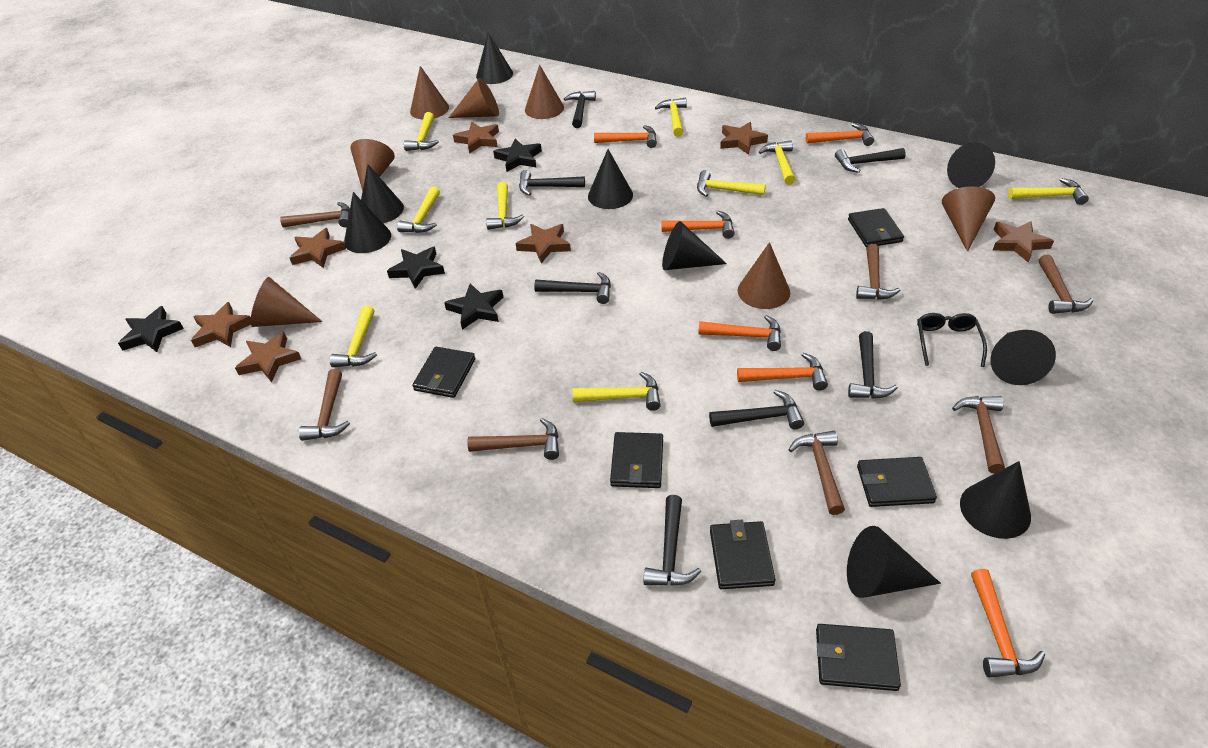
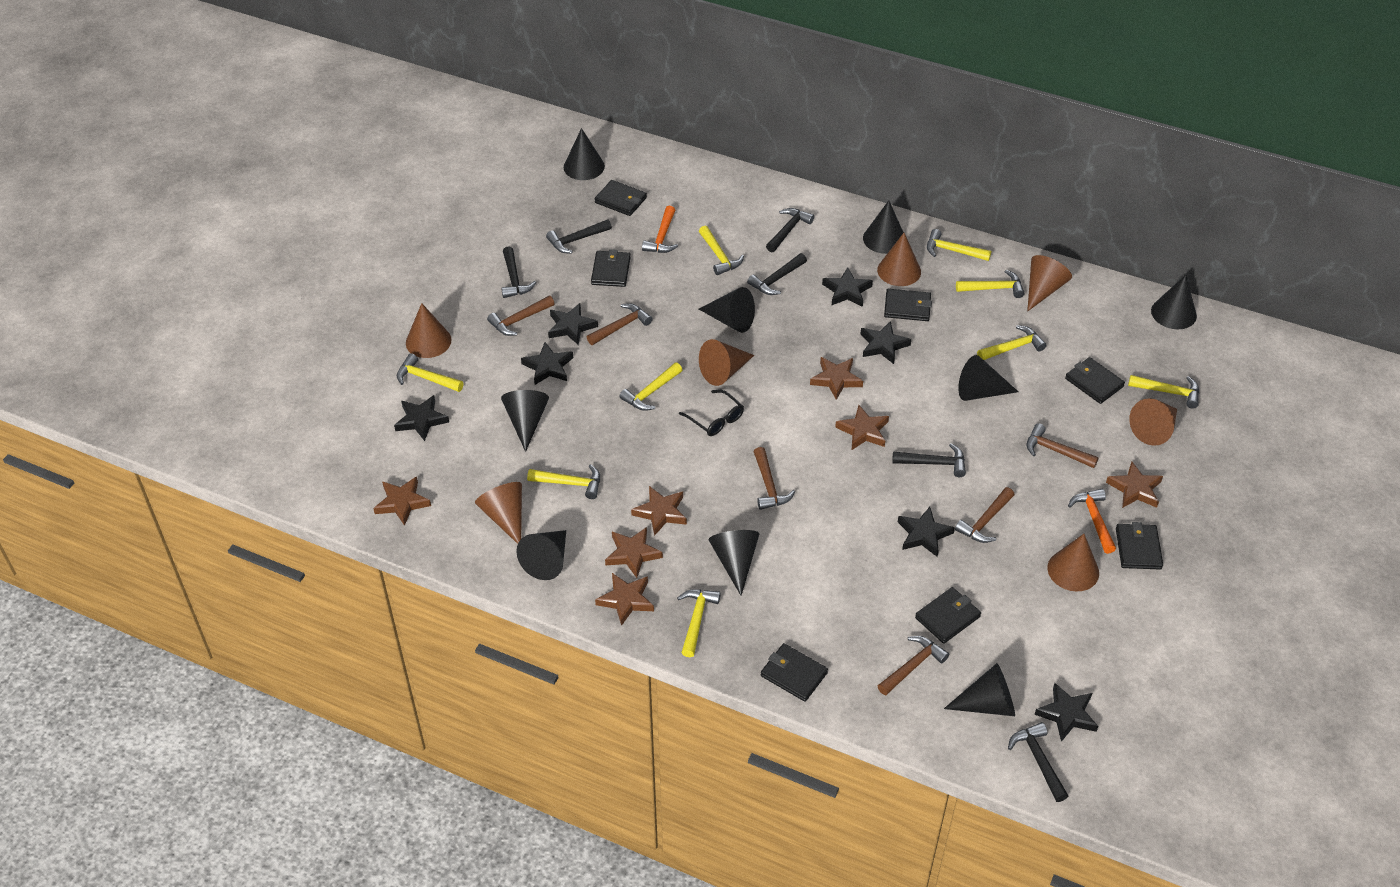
black hammer: [519,170,585,196] [534,272,611,304] [564,91,596,128] [644,495,701,586] [709,390,804,429] [835,148,906,173] [848,331,898,399] = 7 -> [501,247,536,298] [546,219,612,254] [747,253,807,295] [766,208,814,252] [892,443,966,477] [1008,722,1068,802] = 6
black star: [118,306,184,352] [387,247,445,289] [444,283,503,330] [493,139,542,172] = 4 -> [394,395,449,441] [521,342,573,385] [548,303,598,345] [822,267,873,307] [861,321,911,364] [898,507,955,557] [1035,683,1098,742] = 7
black wallet: [412,347,475,398] [610,432,663,488] [710,520,775,589] [816,624,901,691] [848,208,904,247] [857,457,937,507] = 6 -> [591,249,631,287] [595,180,647,216] [761,643,828,702] [884,289,932,321] [915,587,981,644] [1065,357,1125,404] [1116,522,1163,569] = 7
brown hammer: [280,202,350,228] [299,369,350,441] [467,418,559,460] [788,431,845,515] [856,244,901,300] [952,396,1005,473] [1039,255,1093,314] = 7 -> [487,296,555,336] [587,303,652,345] [754,447,795,510] [878,636,949,695] [955,487,1014,543] [1027,423,1099,468] = 6
orange hammer: [594,125,657,148] [662,211,735,239] [698,315,781,351] [737,352,828,391] [806,123,874,146] [971,569,1045,678] = 6 -> [642,206,678,253] [1068,489,1116,554] = 2

